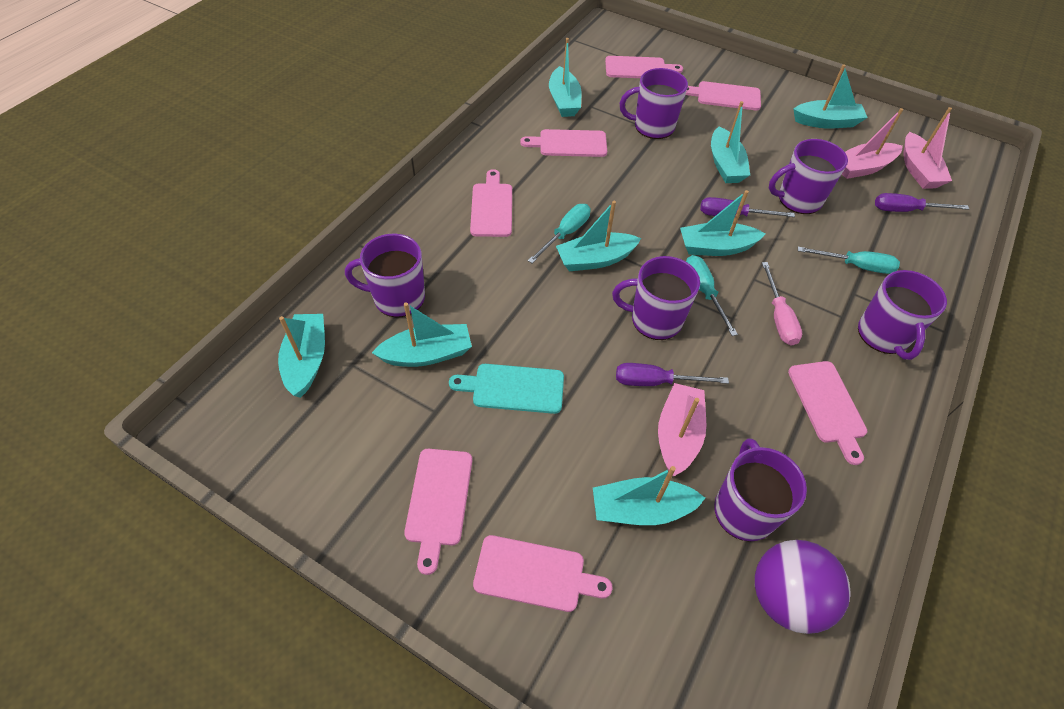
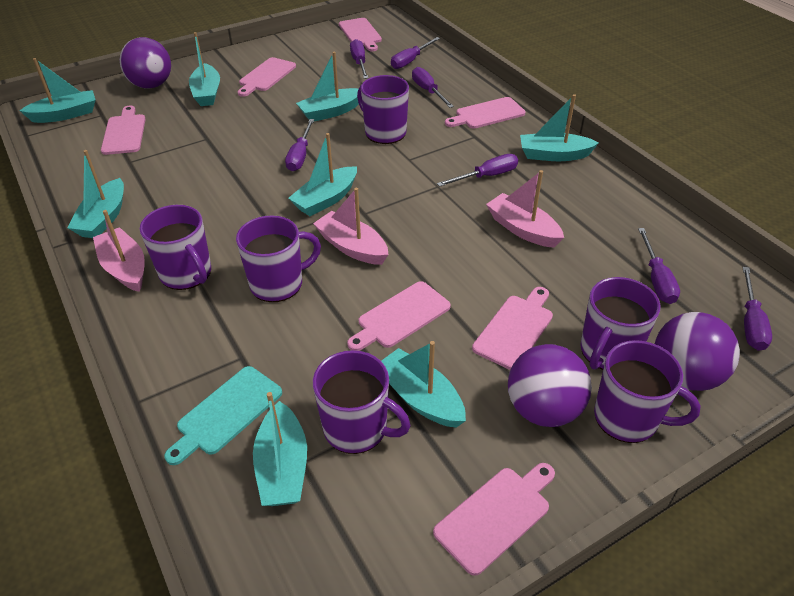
pink screwdriver: [762,262,802,346] = 1 -> none = 0
purple ball: [755,540,851,634] = 1 -> [120,37,171,88] [508,344,592,427] [655,312,740,391] = 3
purple screwdriver: [616,363,729,386] [700,197,795,217] [875,193,969,212] = 3 -> [285,119,314,171] [350,39,368,79] [391,37,440,69] [412,67,454,108] [437,154,518,187] [638,228,680,304] [742,267,772,351] = 7
turquoise screwdriver: [528,204,590,264] [686,255,738,336] [798,247,900,274] = 3 -> none = 0

